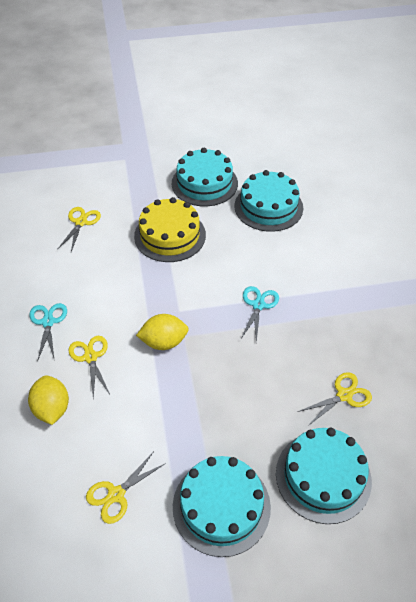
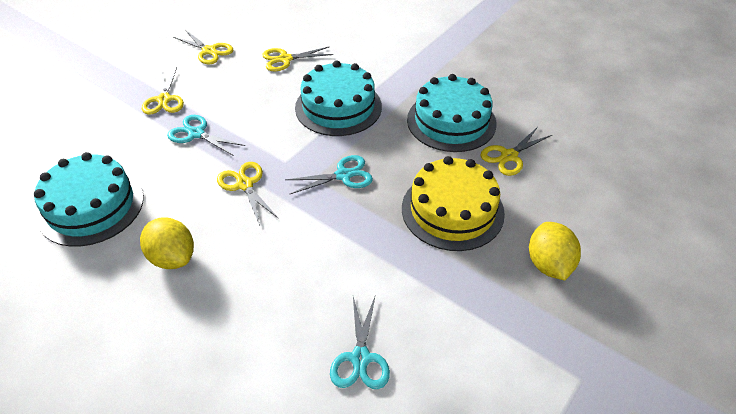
turquoise cake: [172,148,238,206] [173,456,271,557] [235,170,303,232] [276,428,372,524] = 4 -> [34,152,144,247] [295,61,382,136] [407,74,497,152] = 3
turquoise scissors: [29,303,67,362] [241,286,279,343] = 2 -> [167,115,245,156] [285,155,373,195] [330,297,390,389] = 3
yellow scissors: [57,207,101,252] [69,336,110,398] [86,453,166,524] [298,372,372,426] = 4 -> [142,68,184,115] [173,30,233,64] [217,162,279,226] [262,46,333,71] [480,127,552,176] = 5

